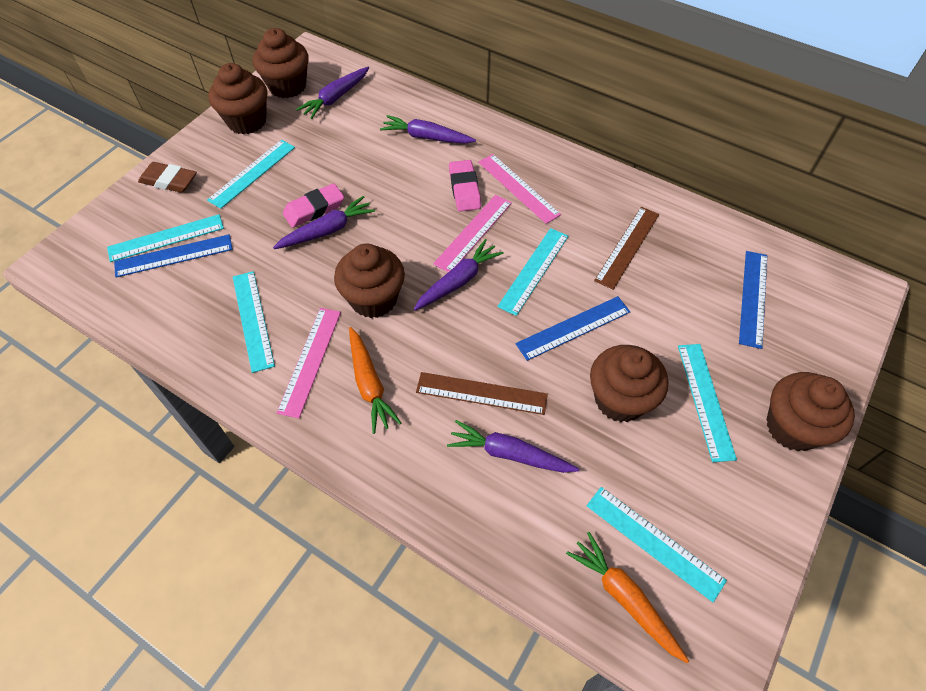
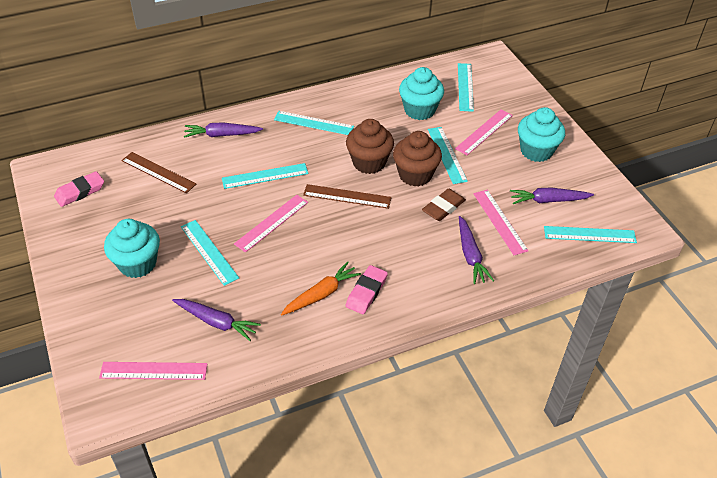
blue ruler: [114,234,233,277] [516,296,630,361] [739,251,767,349] = 3 -> none = 0
brown cupcake: [208,63,267,134] [253,28,309,98] [334,243,405,318] [590,345,668,422] [766,372,855,451] = 5 -> [346,119,394,174] [393,131,442,187] = 2
orange carrot: [349,327,401,434] [566,532,689,663] = 2 -> [281,261,361,315] = 1
pink ruler: [277,308,341,418] [433,195,512,272] [478,154,561,224] = 3 -> [99,362,207,380] [234,195,308,253] [455,109,513,155] [473,190,529,255] = 4
purple carrot: [273,196,375,249] [296,67,369,119] [380,115,476,144] [413,239,504,311] [447,420,580,473] = 5 -> [172,299,261,341] [184,122,263,138] [459,216,494,284] [510,188,594,204] = 4
turquoise cupcake: none = 0 -> [104,219,160,278] [399,67,444,120] [518,107,565,162] = 3

